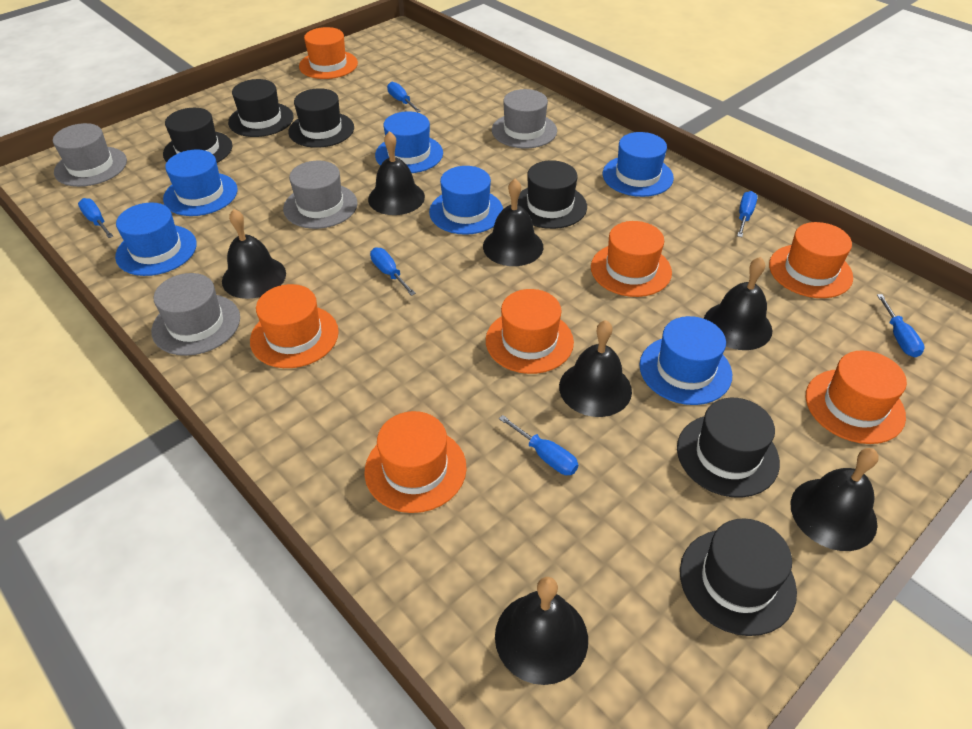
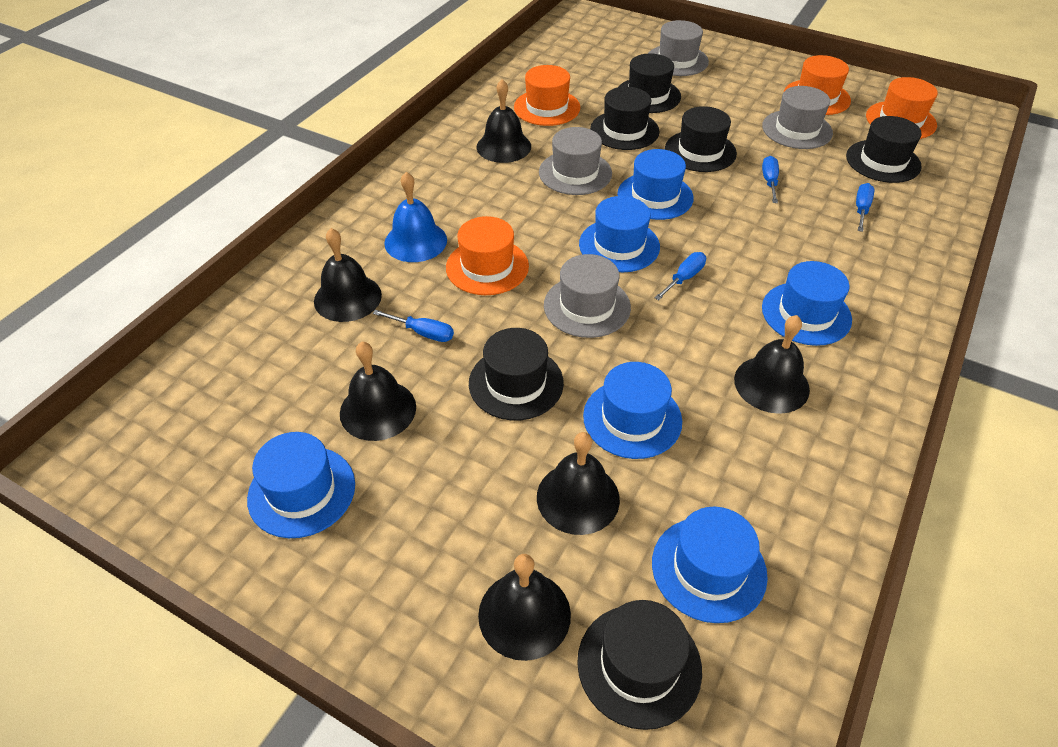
black bell: [222,209,286,299] [368,131,425,215] [483,179,543,266] [495,577,588,685] [559,320,632,417] [704,257,772,350] [791,448,879,551] = 7 -> [314,228,382,322] [340,342,416,441] [477,79,531,163] [478,554,571,661] [537,432,620,535] [734,315,810,414] = 6
blue bell: none = 0 -> [384,172,447,262] = 1
blue screwdriver: [78,198,113,238] [370,247,416,296] [387,82,421,112] [499,415,578,475] [737,191,758,237] [877,294,925,357] = 6 -> [373,310,454,342] [654,252,706,300] [762,156,779,203] [856,183,874,232] = 4
orange hat: [250,284,339,368] [299,27,358,79] [364,411,467,513] [486,289,574,374] [591,221,672,297] [769,222,853,298] [806,351,907,444] = 7 -> [446,216,529,295] [514,65,580,126] [784,55,851,115] [866,77,938,139] = 4

